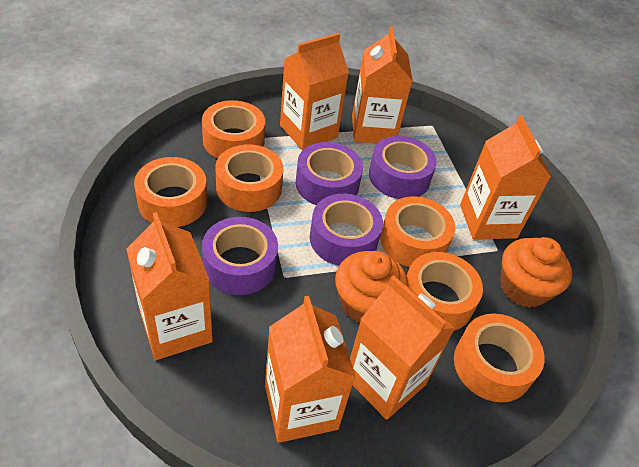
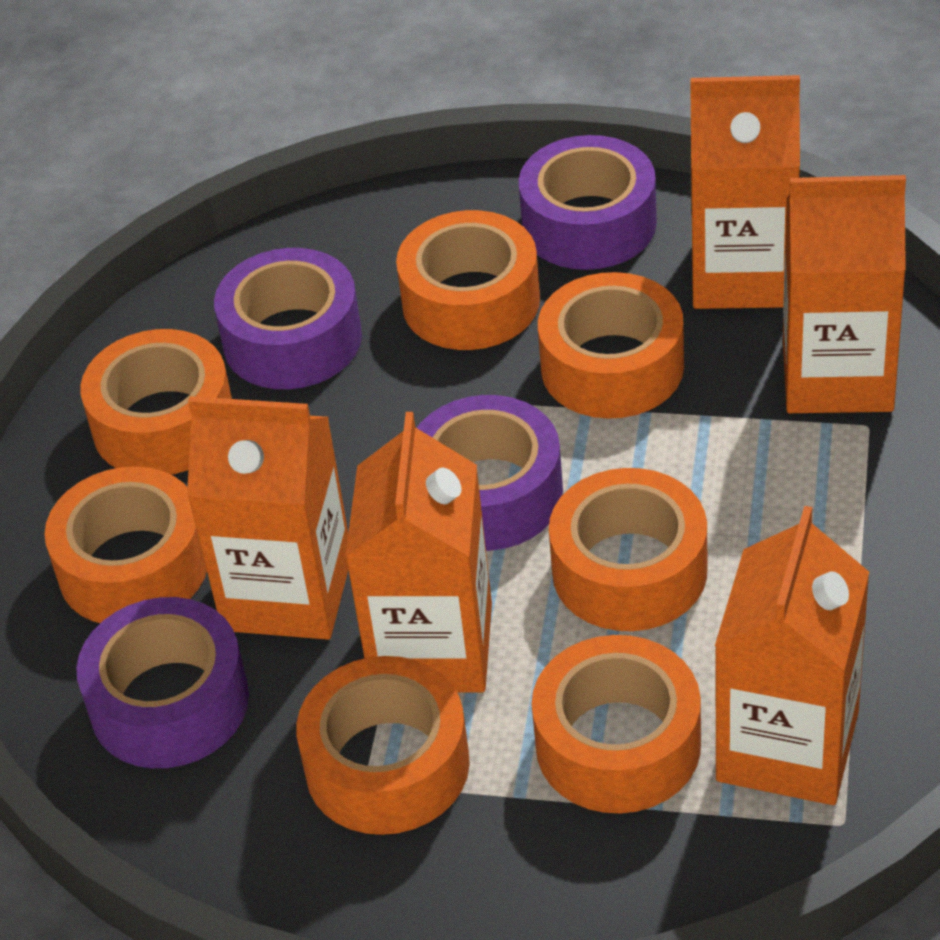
orange carton: [126,212,213,360] [265,296,356,443] [280,33,349,150] [350,275,455,420] [352,26,413,144] [460,115,551,240] = 6 -> [187,396,348,640] [345,412,492,693] [690,75,800,309] [715,506,869,805] [783,175,906,413] = 5
orange cupcake: [335,251,408,322] [500,237,572,308] = 2 -> none = 0
orange tape: [134,157,207,227] [202,100,265,159] [215,144,283,212] [380,196,455,267] [407,252,483,331] [454,314,545,403] = 6 -> [45,466,207,623] [80,329,232,475] [296,656,470,835] [396,210,540,350] [532,635,701,813] [538,272,684,419] [549,468,707,631] = 7

